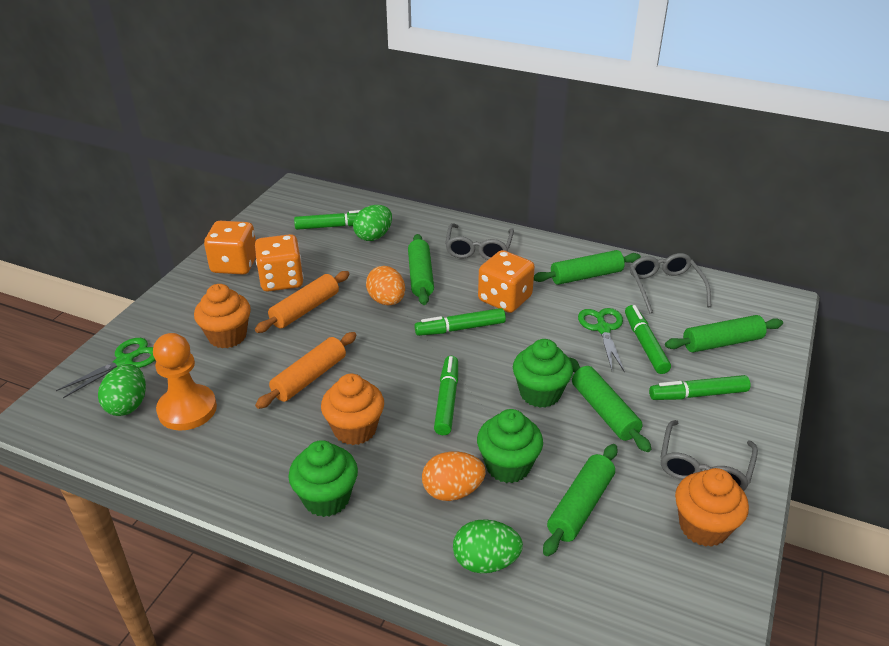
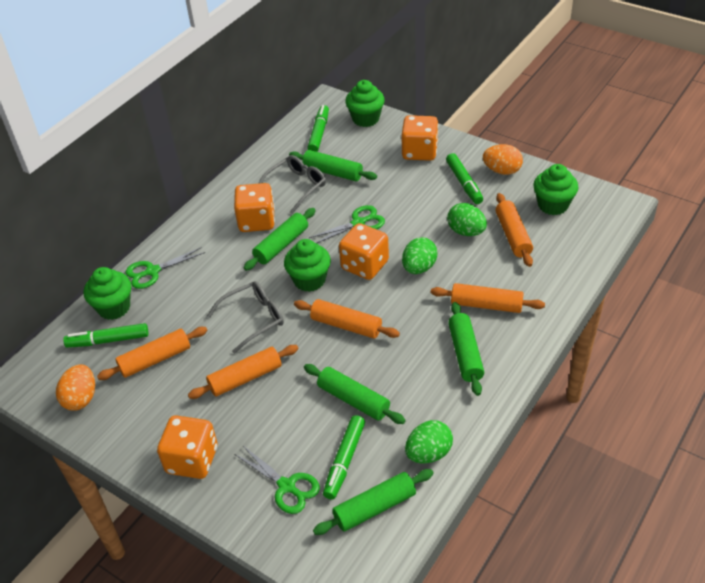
green cupcake: [288,440,358,517] [477,409,543,483] [513,339,573,408] = 3 -> [84,267,131,320] [284,239,331,292] [345,80,385,127] [533,164,579,215] = 4
green marker: [294,210,361,230] [414,308,506,336] [434,356,458,435] [625,305,671,374] [649,375,750,400] = 5 -> [63,323,148,348] [308,105,329,152] [323,415,365,500] [446,153,483,204] = 4
green scissors: [56,338,155,398] [578,308,624,371] = 2 -> [126,247,205,289] [234,446,320,514] [309,205,385,243] = 3
grey glasses: [445,223,514,260] [630,253,711,314] [660,420,758,491] = 3 -> [207,281,284,354] [258,155,326,214] = 2
orange cupcake: [194,284,251,348] [321,374,384,445] [675,468,749,547] = 3 -> none = 0
orange dice: [204,221,256,275] [255,234,304,291] [478,250,535,313] = 3 -> [157,415,218,479] [234,183,275,232] [339,223,389,280] [401,115,438,161] = 4
orange pawn: [153,333,217,431] = 1 -> none = 0
orange rolling pin: [255,271,349,333] [255,332,357,409] = 2 -> [97,327,208,380] [188,345,299,399] [294,299,400,339] [431,283,545,313] [496,193,533,267] = 5

